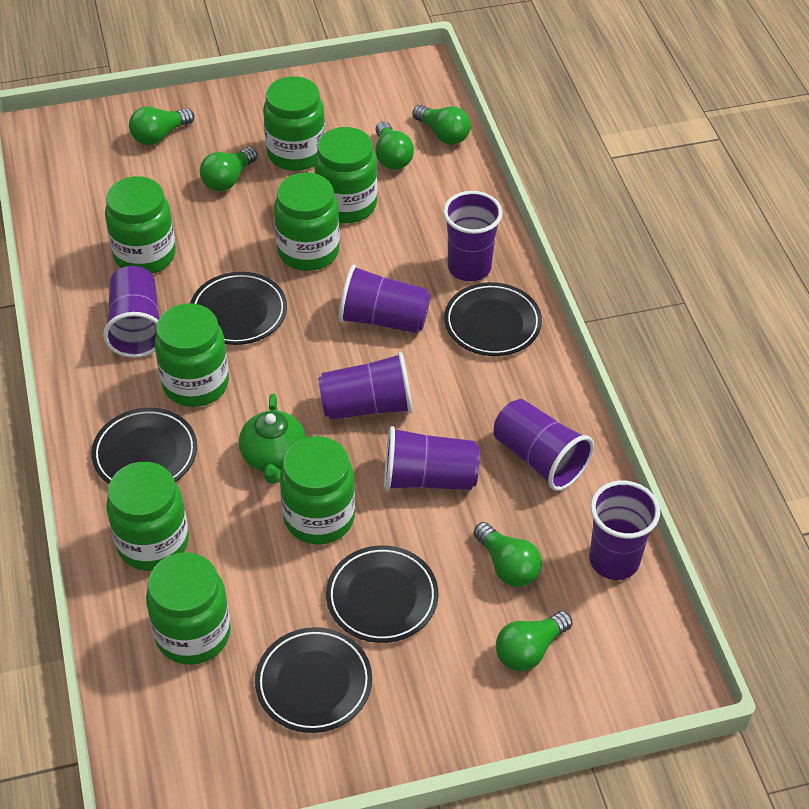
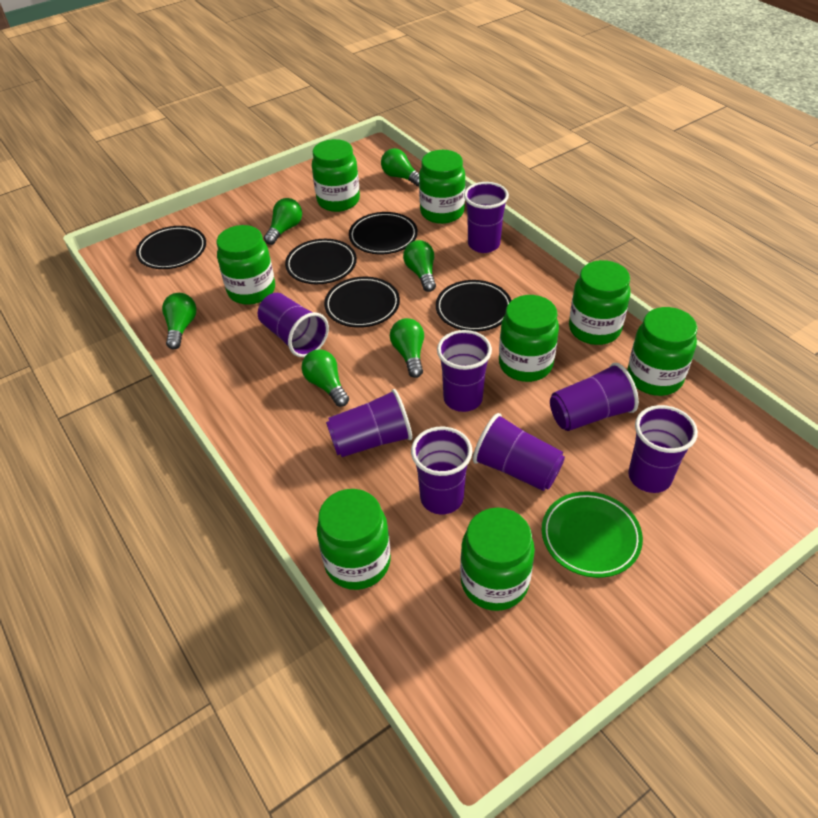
green plate: none = 0 -> [542,492,643,578] = 1
green teapot: [239,393,306,484] = 1 -> none = 0
purple cup: [103,266,159,358] [318,352,412,420] [339,265,431,333] [384,426,480,491] [443,191,503,281] [494,399,594,491] [589,481,660,580] = 7 -> [258,293,329,357] [326,389,412,457] [411,427,472,514] [437,330,492,412] [464,182,509,253] [473,413,565,491] [550,363,639,431] [628,405,698,493] = 8

